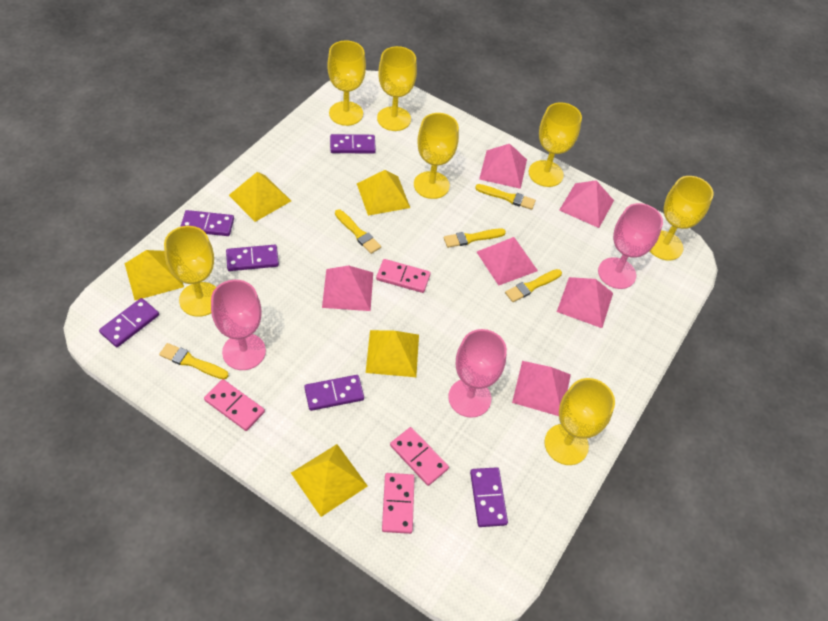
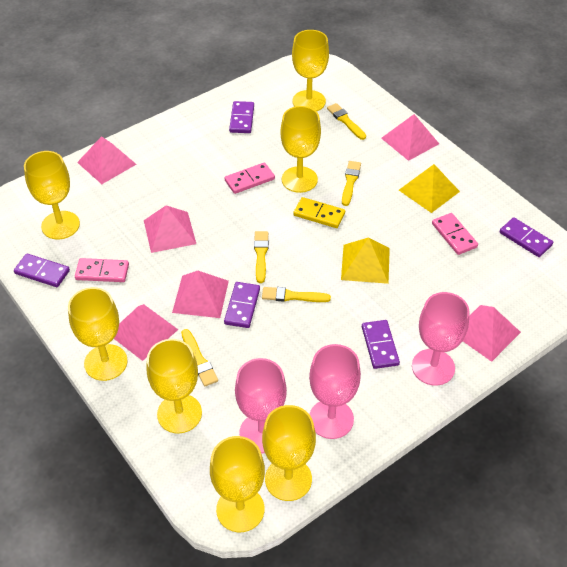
pink domino: [204,379,265,431] [376,259,431,293] [382,473,415,534] [390,427,449,486] = 4 -> [75,258,129,282] [225,162,275,194] [432,213,478,255] = 3
purple domino: [99,298,159,347] [180,210,234,236] [226,245,279,271] [304,375,364,411] [330,134,376,154] [470,467,508,527] = 6 -> [14,254,70,287] [224,282,260,328] [229,101,254,133] [362,320,400,369] [499,217,553,257] = 5
yellow domino: none = 0 -> [293,197,345,228] = 1
yellow pyramid: [125,250,184,300] [229,172,291,222] [291,444,368,517] [357,170,410,216] [366,330,419,377] = 5 -> [341,237,390,284] [399,164,460,213] = 2

